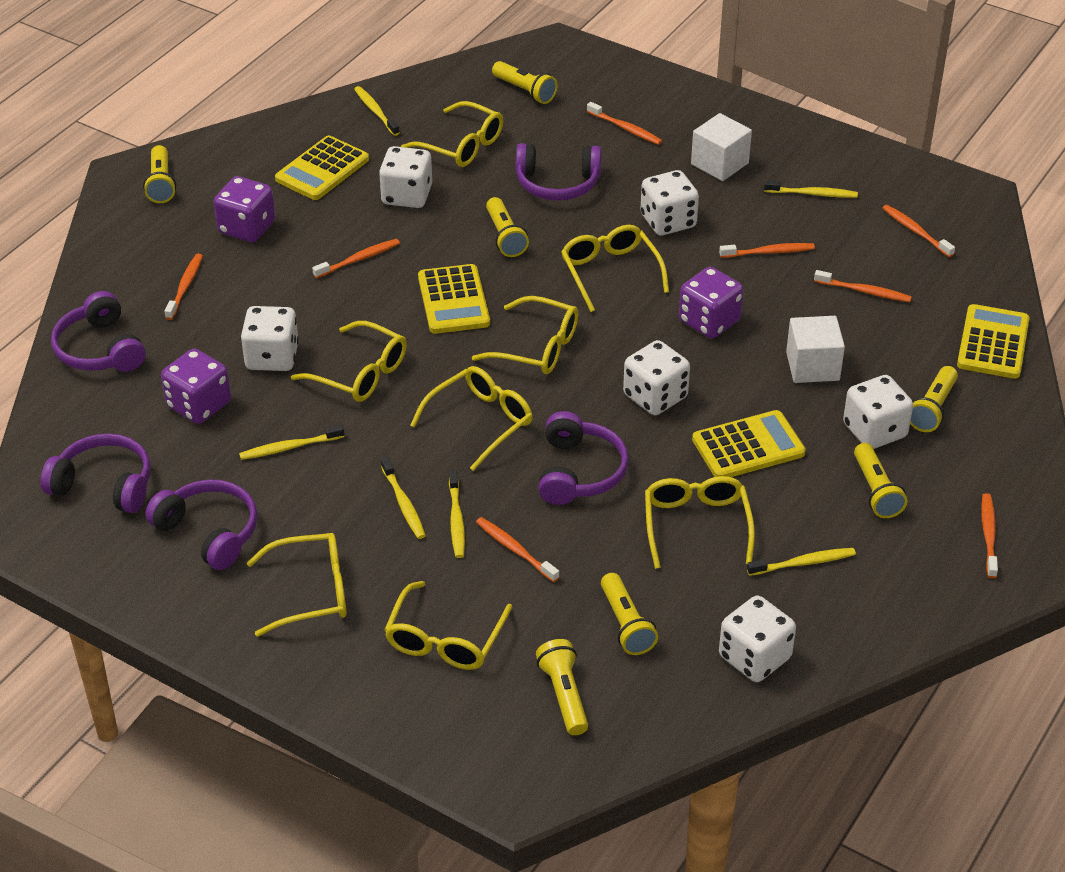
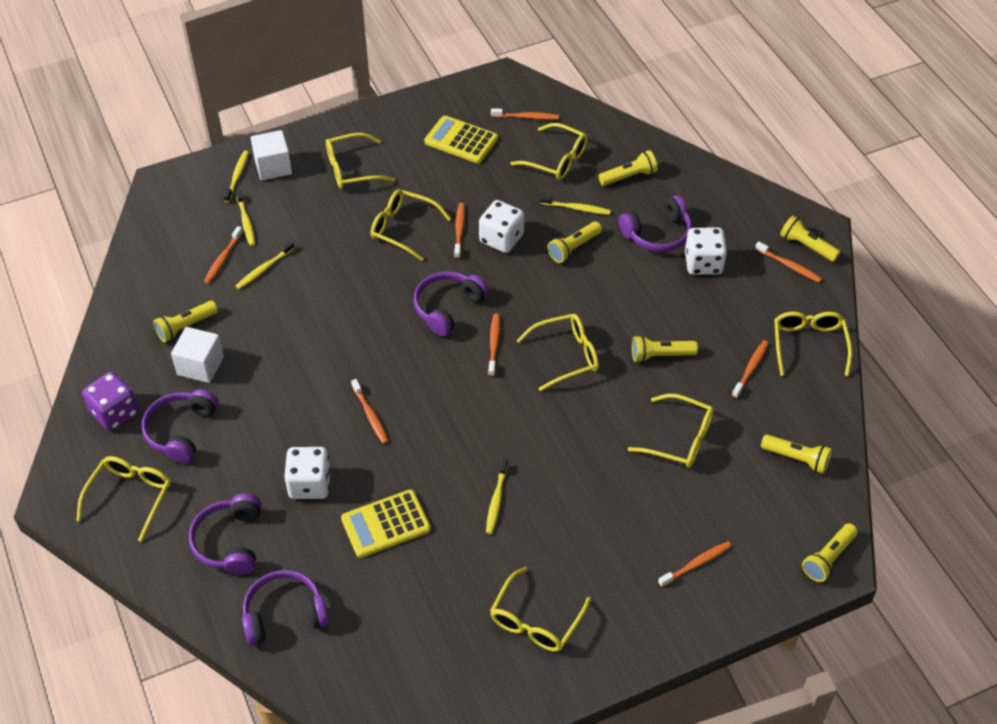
purple dice: [161,349,231,424] [214,176,275,242] [679,267,744,339] = 3 -> [82,372,139,431] = 1
white dice: [241,306,299,371] [379,146,432,208] [623,340,690,415] [641,170,699,236] [719,596,796,682] [843,375,913,449] = 6 -> [284,447,331,499] [479,200,524,253] [685,227,727,275] = 3
yellow calculator: [275,135,369,200] [418,264,490,334] [692,410,806,477] [957,304,1030,379] = 4 -> [341,489,431,558] [425,116,498,163] = 2
yellow toothbrush: [239,425,345,460] [354,86,400,136] [381,457,426,539] [449,470,465,558] [747,548,856,576] [764,180,858,198] = 6 -> [223,151,249,202] [236,190,255,246] [236,241,295,289] [486,459,508,534] [539,195,611,215] = 5

